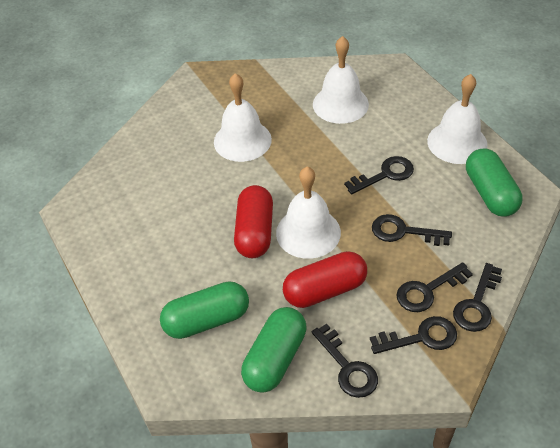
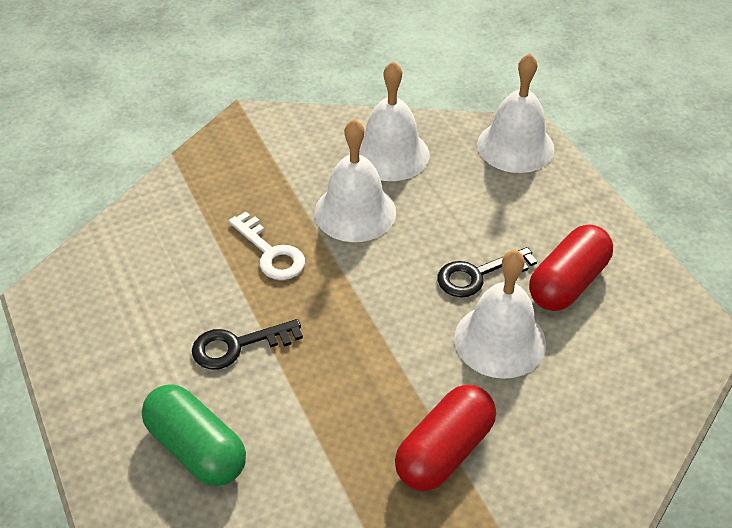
black key: [312,323,378,398] [344,156,414,194] [370,316,457,354] [372,214,452,246] [397,262,473,312] [453,263,502,332] = 6 -> [192,319,303,370] [437,247,537,297] = 2
green capsule: [160,281,249,339] [241,307,307,393] [466,148,523,217] = 3 -> [142,384,246,486] = 1
white key: none = 0 -> [229,212,305,280] = 1

